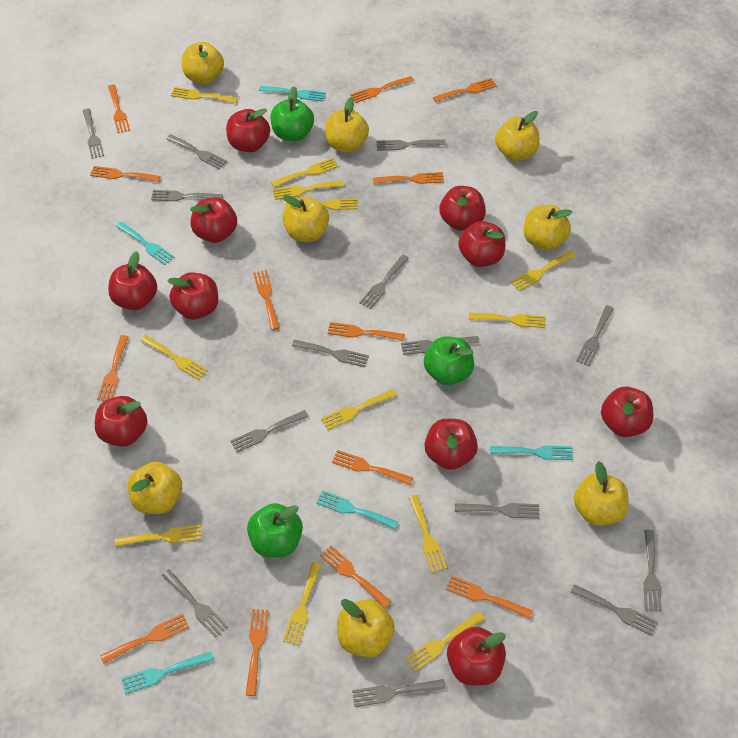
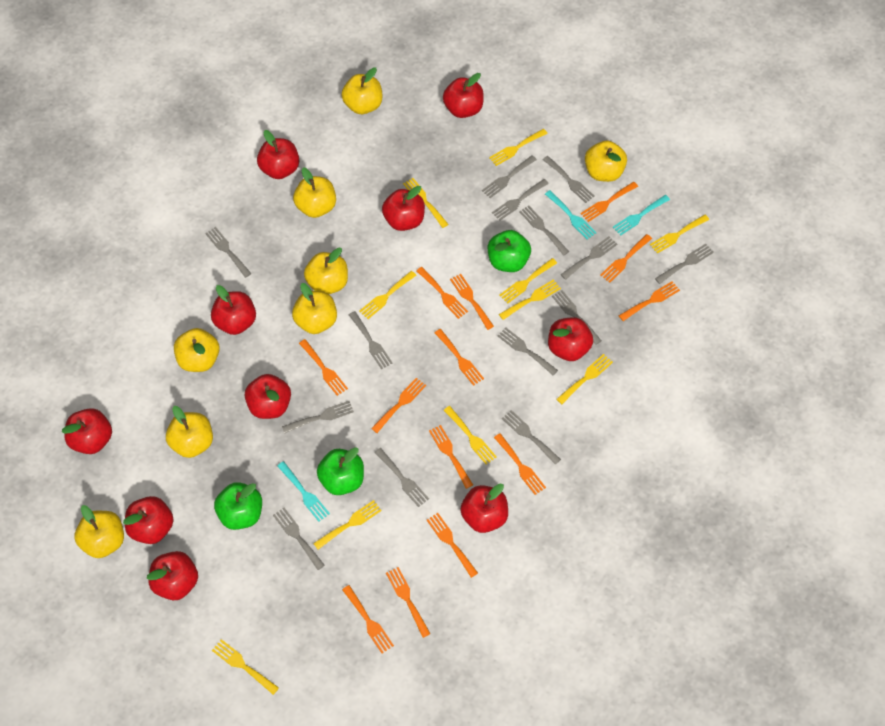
turquoise fork: [116,222,174,265] [121,651,213,694] [259,86,326,102] [316,490,399,529] [490,445,573,460] = 5 -> [277,461,330,522] [545,190,597,240] [613,195,670,236] = 3
yellow fork: [115,525,202,547] [141,335,208,380] [171,87,238,103] [271,158,339,187] [273,180,344,200] [283,562,322,646] [286,199,357,210] [321,389,397,430] [405,612,485,671] [408,495,447,572] [469,313,545,328] [511,251,576,291] = 12 -> [212,639,279,695] [313,500,382,550] [359,271,417,319] [403,178,449,228] [444,406,497,465] [489,129,548,166] [499,258,557,304] [499,279,561,320] [556,354,613,404] [650,215,709,254] = 10

